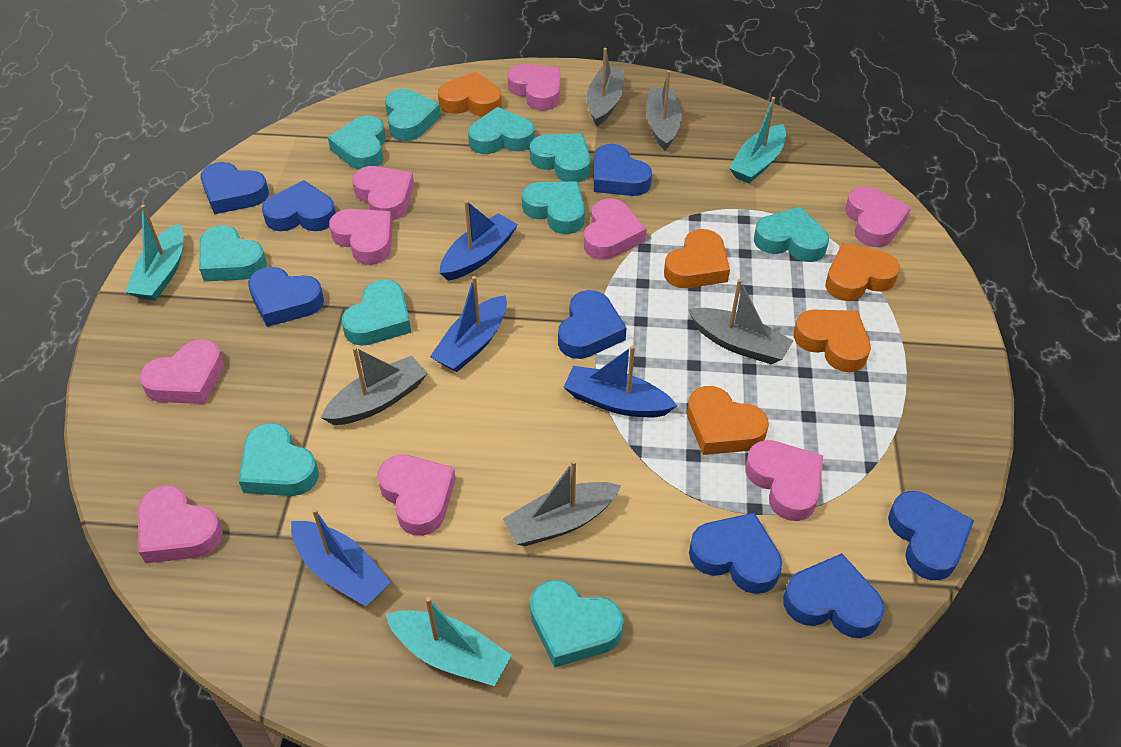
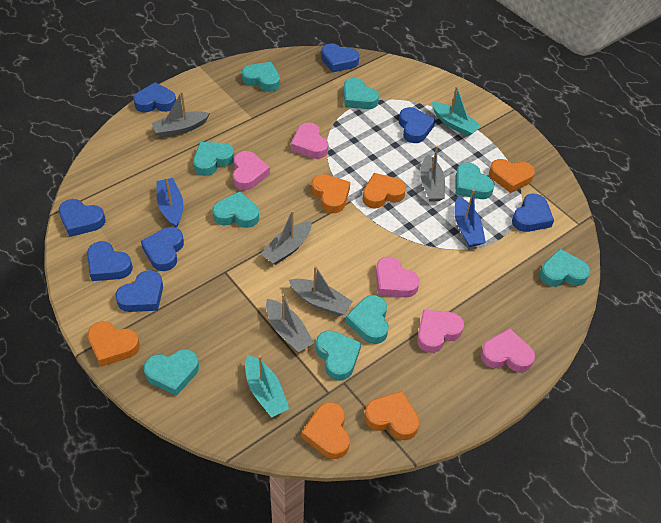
blue boat: [291,508,391,606] [430,276,507,372] [440,200,518,281] [563,345,677,417] = 4 -> [157,177,183,228] [454,189,486,247] = 2
orange heart: [438,72,502,117] [664,229,730,288] [687,386,769,455] [794,310,871,372] [825,243,900,301] = 5 -> [87,321,140,367] [301,402,350,459] [311,174,350,213] [362,173,406,209] [364,391,419,440] [489,159,535,193] = 6
pink heart: [138,485,223,563] [139,339,224,404] [329,209,393,265] [352,166,414,220] [377,454,456,536] [507,64,560,111] [584,198,646,260] [745,440,823,521] [845,186,911,247] = 9 -> [233,151,270,190] [291,123,328,159] [376,257,420,297] [417,309,464,353] [480,328,535,372] = 5
turquoise boat: [125,205,183,300] [385,597,512,686] [729,97,786,184] = 3 -> [245,355,289,418] [432,86,481,136] = 2
turquoise heart: [199,225,267,282] [239,423,319,496] [328,115,386,170] [342,279,411,346] [385,89,441,141] [468,107,535,154] [522,182,585,234] [530,133,591,182] [530,580,624,668] [754,207,829,262] = 10 -> [144,349,199,396] [193,142,234,176] [213,192,259,228] [242,62,280,92] [316,330,361,381] [343,78,379,109] [346,295,389,344] [455,162,495,199] [540,249,590,287] = 9

